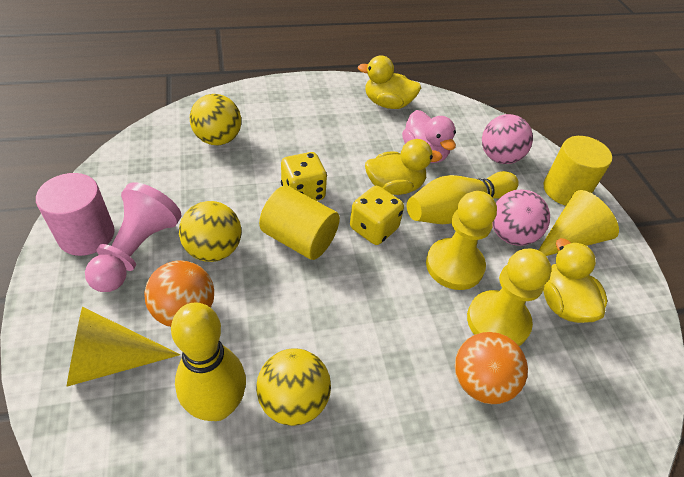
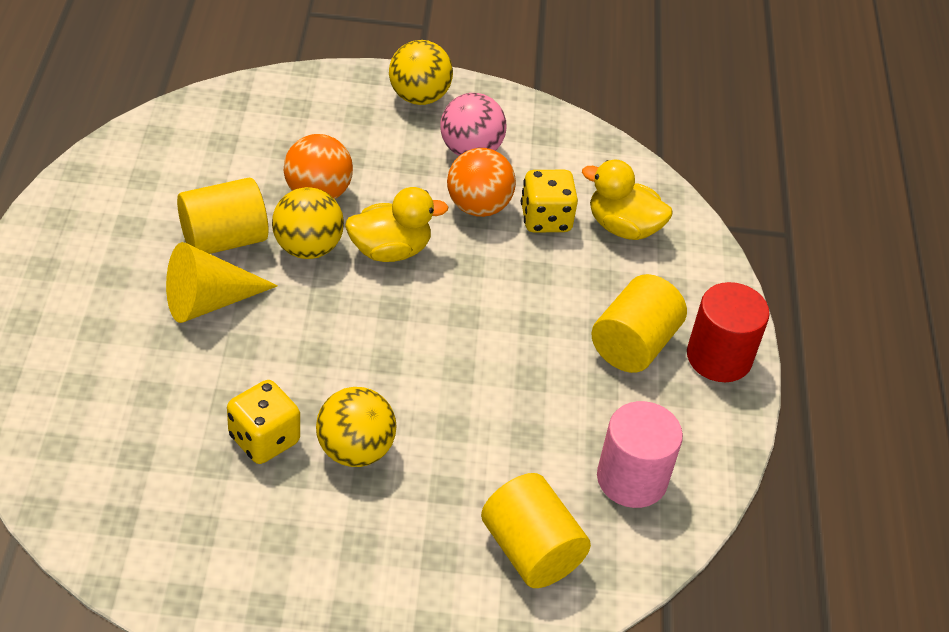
pink ball: [482,114,533,164] [493,189,550,246] = 2 -> [441,93,506,156] = 1
pink duck: [402,110,456,163] = 1 -> none = 0
pink pawn: [85,182,181,292] = 1 -> none = 0
red cylinder: none = 0 -> [687,282,770,382] = 1
yellow bowling pin: [171,302,246,421] [407,171,519,224] = 2 -> none = 0
yellow cone: [67,307,180,386] [539,190,619,256] = 2 -> [166,242,278,323] = 1
yellow cylinder: [259,186,340,260] [543,136,612,206] = 2 -> [177,178,269,254] [481,473,591,588] [591,274,687,373] = 3
yellow duck: [358,55,421,109] [365,139,442,195] [543,238,608,323] = 3 -> [345,187,448,262] [582,160,673,240] = 2
yellow pawn: [426,191,497,290] [467,249,551,346] = 2 -> none = 0

